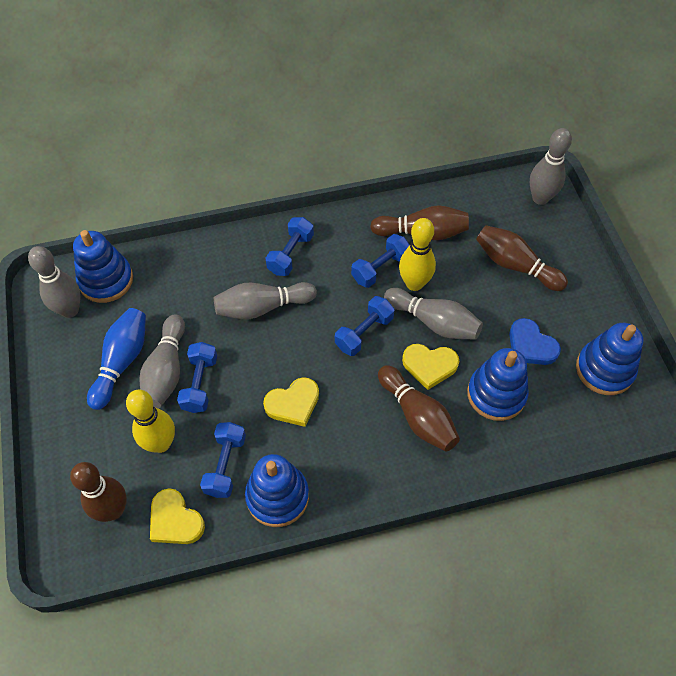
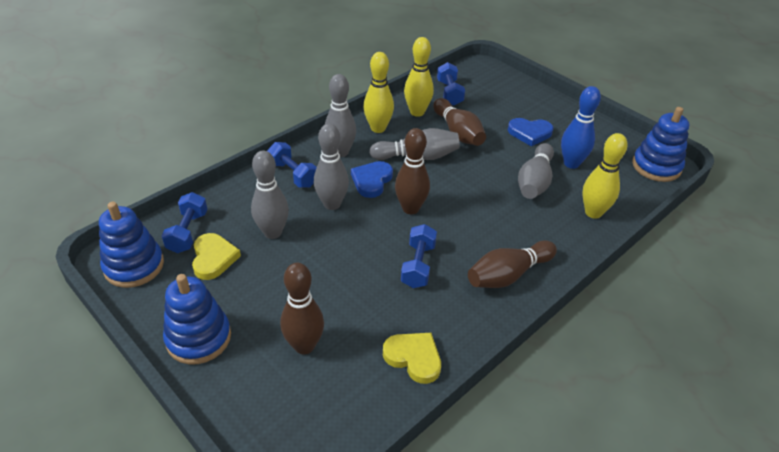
blue dumbbell: [177,342,217,413] [200,422,246,498] [266,217,314,276] [335,296,395,356] [351,234,410,288] = 5 -> [162,192,208,253] [267,142,317,188] [401,224,437,288] [437,62,465,106] = 4
blue heart: [509,318,561,365] = 1 -> [351,161,393,198] [508,118,554,146] = 2
blue stacking toy: [73,230,133,303] [245,454,309,527] [467,348,529,421] [576,323,643,395] = 4 -> [99,202,164,288] [163,274,231,364] [632,107,689,182] = 3
yellow bowling pin: [126,390,175,453] [399,218,436,291] = 2 -> [363,52,394,133] [404,37,434,117] [582,133,628,219] = 3
yellow heart: [150,489,205,544] [263,377,319,427] [402,344,459,390] = 3 -> [192,233,241,280] [383,333,441,384] = 2

